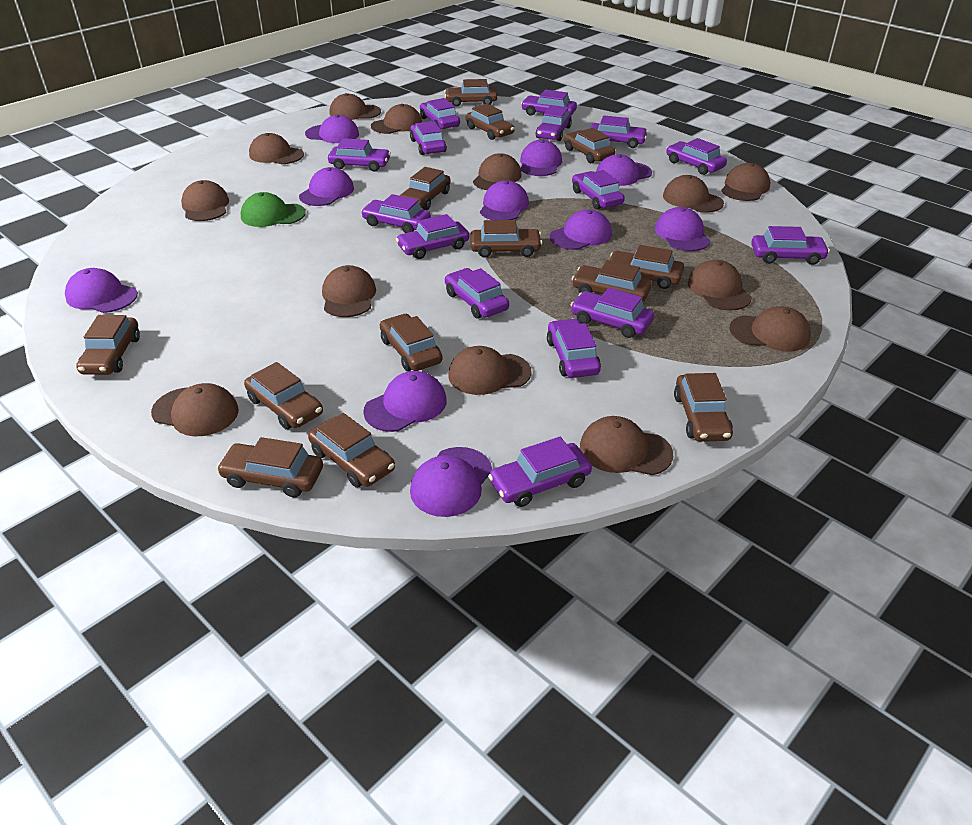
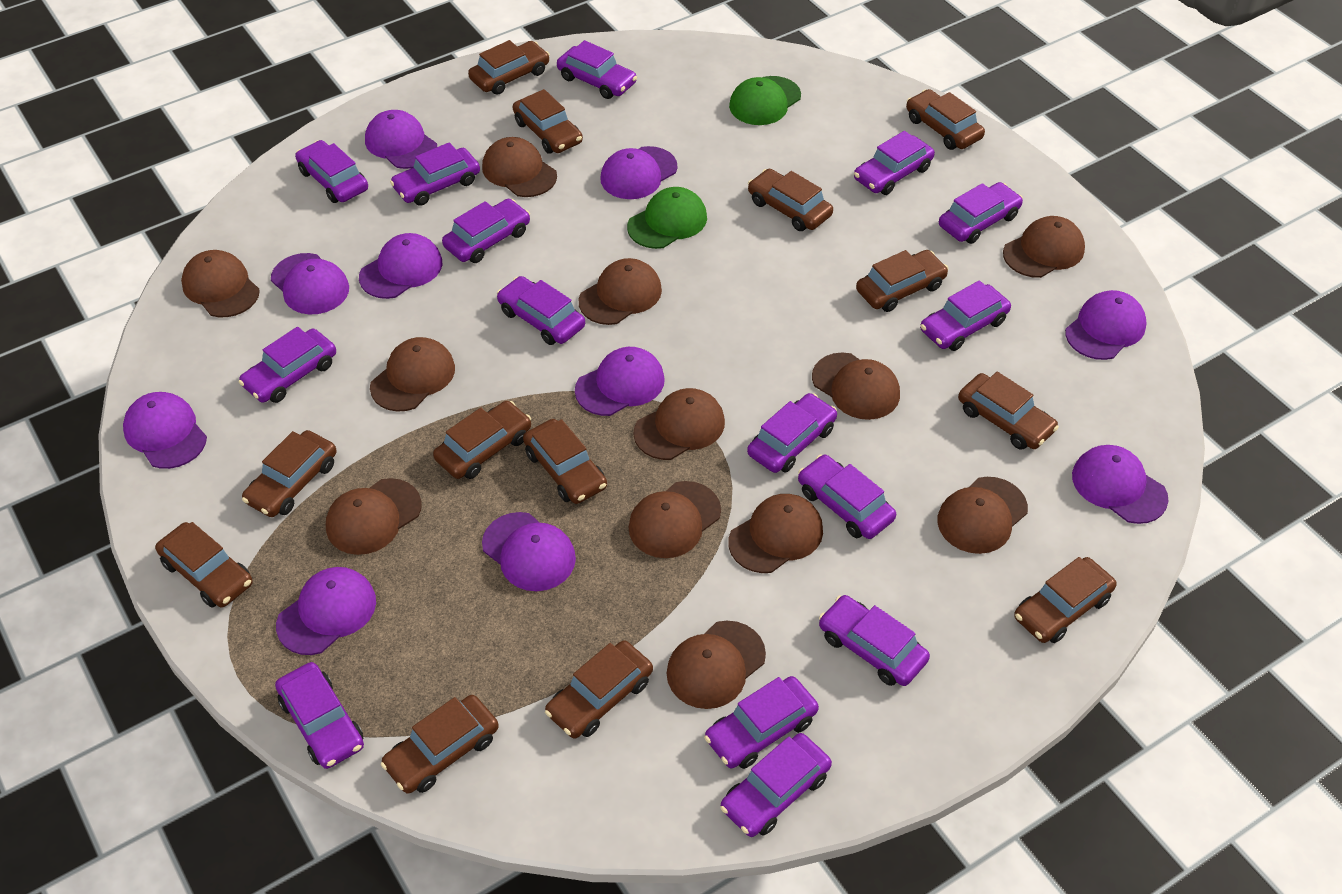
brown cap: [151,383,239,436] [181,180,229,221] [249,133,304,164] [322,265,376,317] [330,93,381,120] [371,104,422,134] [449,346,532,395] [473,153,522,190] [580,416,673,475] [663,175,724,213] [688,260,752,310] [721,163,770,201] [730,306,811,351] = 13 -> [181,250,260,317] [326,478,422,555] [370,337,455,412] [482,137,557,197] [579,258,662,325] [628,481,721,558] [633,388,725,460] [667,620,766,709] [728,494,823,573] [812,352,900,420] [938,477,1028,554] [1003,216,1085,278] = 12
green cap: [241,192,306,227] = 1 -> [627,187,707,249] [729,76,801,125] = 2

